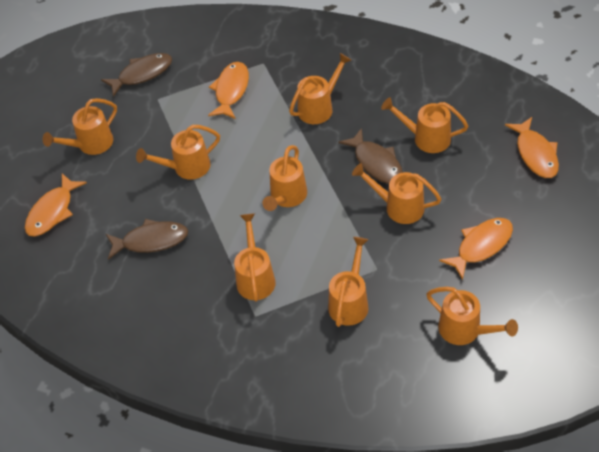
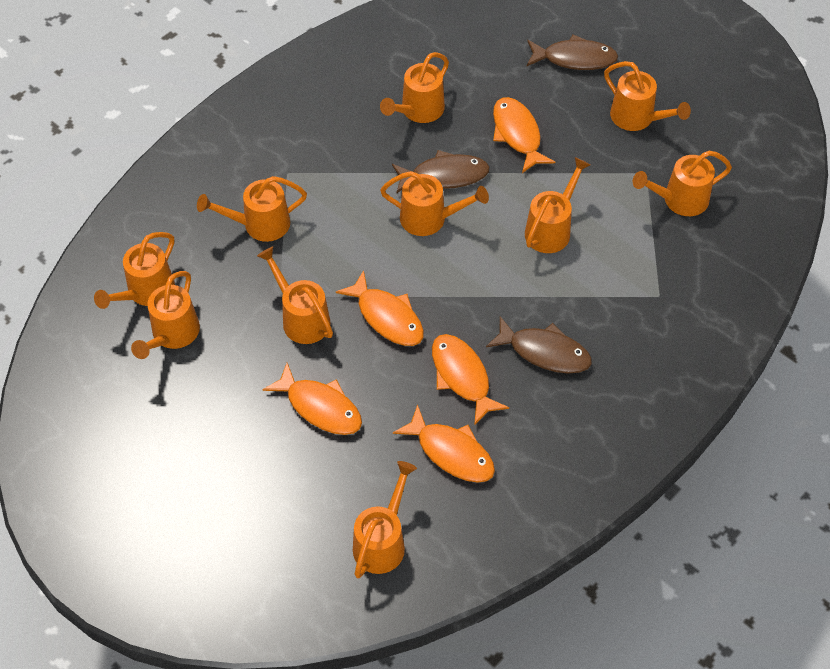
orange fish: [25,173,87,236] [208,62,249,119] [439,218,513,280] [505,117,559,178] = 4 -> [262,363,362,435] [336,270,424,346] [393,404,495,483] [432,334,509,426] [493,97,555,173] = 5
orange watering can: [43,98,117,155] [136,125,220,180] [234,213,276,302] [263,145,307,211] [289,53,351,124] [328,237,368,327] [352,163,441,224] [381,97,468,153] [426,287,518,345] = 9 -> [94,232,175,309] [131,271,200,359] [197,176,307,242] [257,247,333,344] [353,461,417,578] [380,52,449,123] [380,171,489,236] [525,157,591,253] [604,61,691,131] [633,151,732,216] = 10

